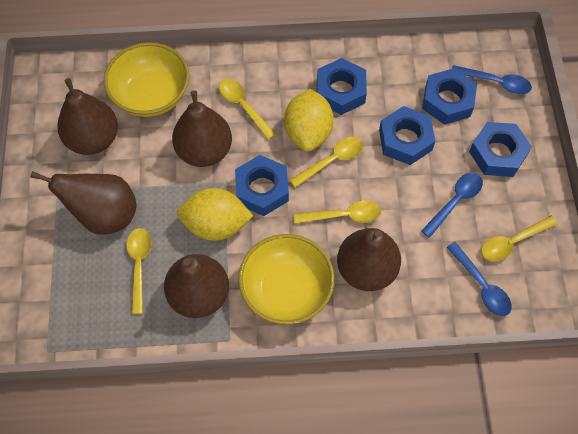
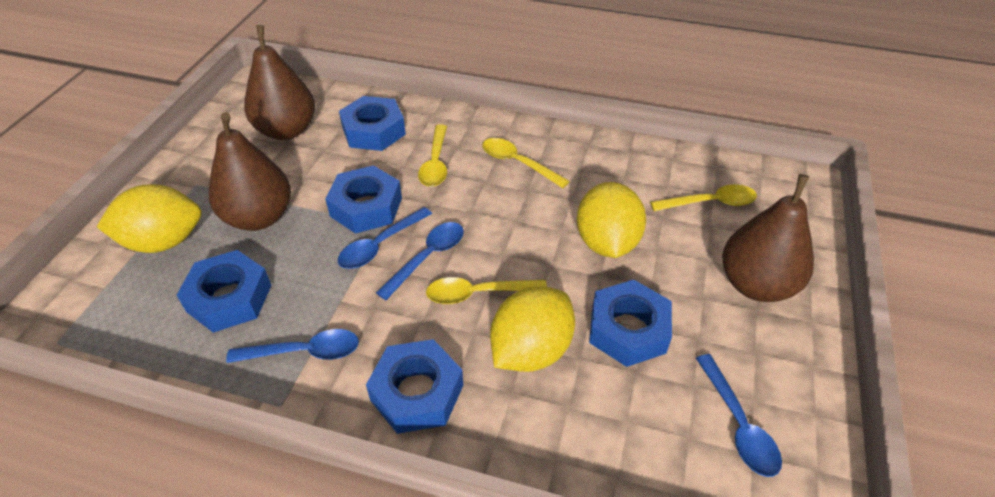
blue spoon: [421,173,483,238] [447,242,512,316] [452,65,532,94] = 3 -> [226,329,359,363] [338,207,432,269] [376,222,464,300] [696,354,782,477] = 4
brown pear: [30,171,137,235] [57,78,118,155] [164,254,229,318] [172,90,232,167] [337,228,401,291] = 5 -> [209,113,291,231] [244,25,315,140] [722,174,814,302] = 3
yellow bowl: [104,42,189,117] [238,234,335,325] = 2 -> none = 0
yellow lemon: [177,188,253,241] [284,89,334,152] = 2 -> [97,184,202,253] [490,286,575,372] [577,182,646,258] = 3
yellow spoon: [126,228,151,314] [219,79,276,140] [290,137,363,188] [294,201,381,224] [481,216,558,262] = 5 -> [418,124,447,187] [426,277,547,304] [482,138,570,188] [650,184,757,211] = 4

